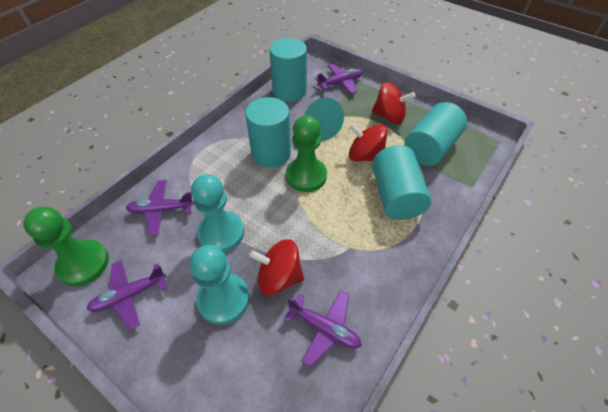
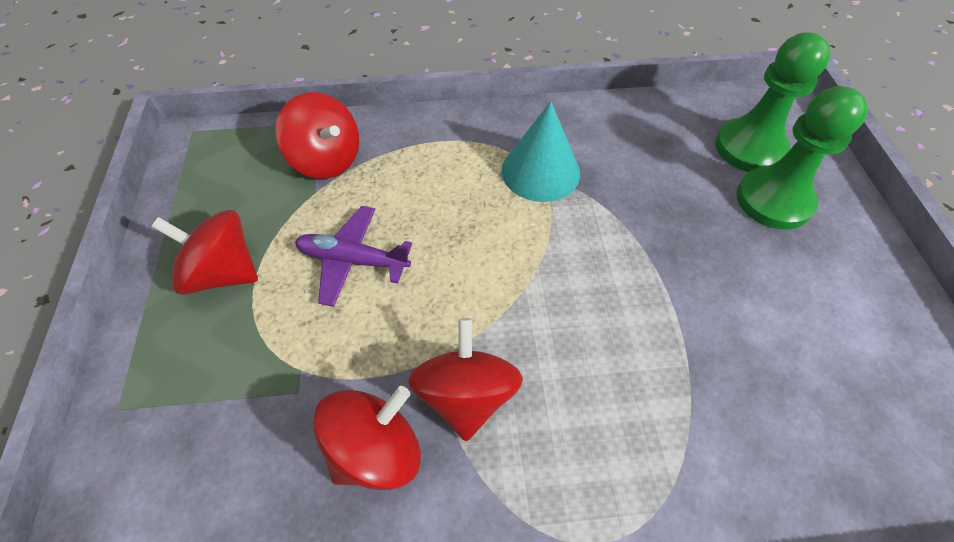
purple plane: [87,260,167,330] [126,180,194,235] [283,291,362,367] [315,64,363,94] = 4 -> [295,206,412,307] = 1
red spinning top: [249,239,304,296] [349,123,388,161] [372,82,415,124] = 3 -> [151,210,258,295] [275,92,359,179] [313,386,421,490] [408,318,523,441] = 4
turquoise cylinder: [245,97,291,168] [269,38,307,102] [372,145,431,220] [404,102,467,166] = 4 -> none = 0
turquoise pawn: [190,245,249,325] [191,174,244,252] = 2 -> none = 0

